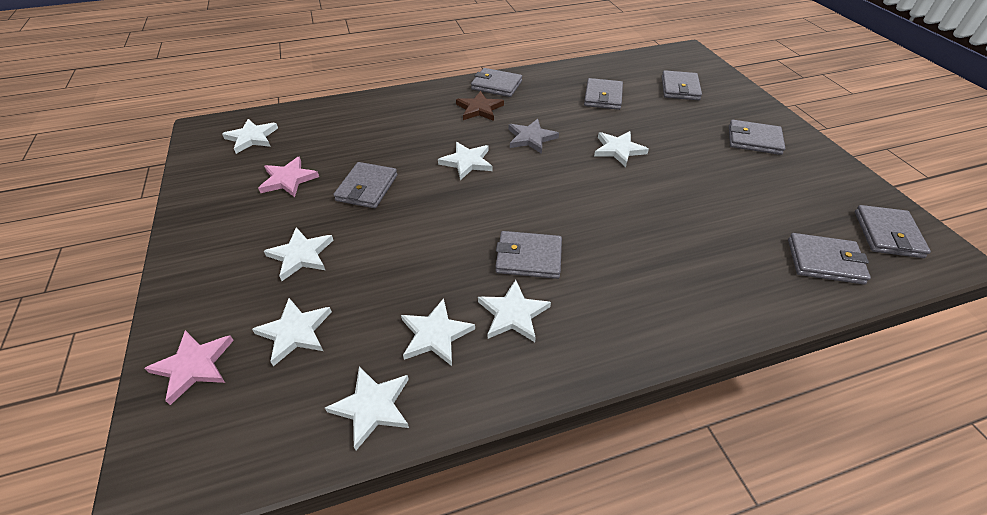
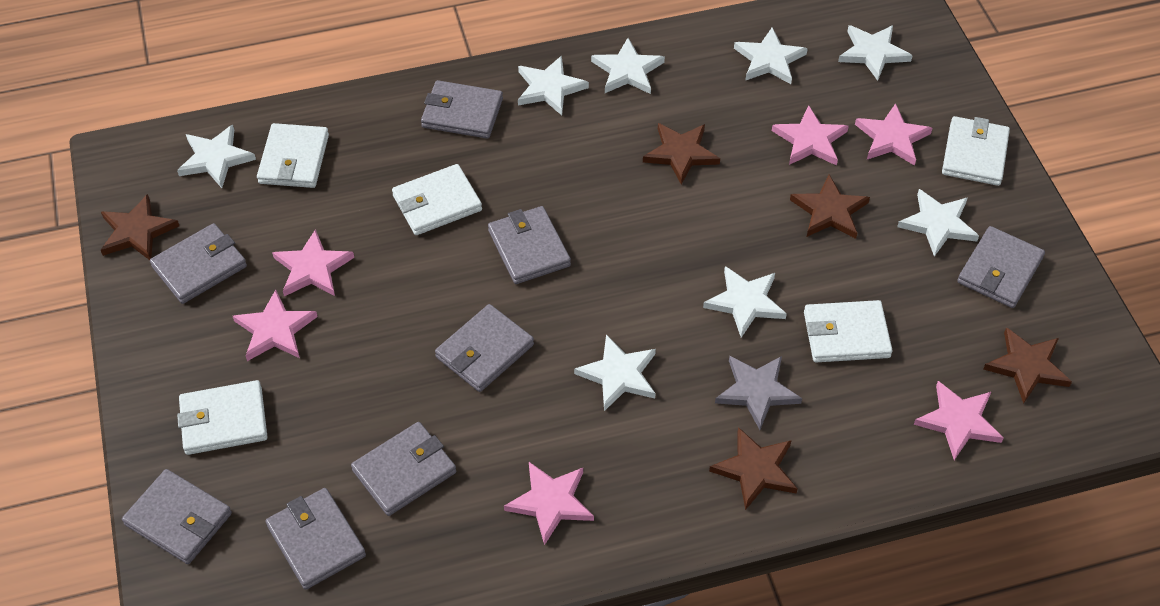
brown star: [456,91,504,121] = 1 -> [101,194,179,260] [643,123,720,185] [709,427,798,510] [790,175,870,239] [984,327,1072,404] = 5
pink star: [145,330,234,405] [258,157,319,197] = 2 -> [233,290,318,361] [272,229,354,296] [504,462,594,545] [772,105,849,166] [855,103,932,166] [914,381,1004,460] = 6
white wallet: none = 0 -> [177,380,267,455] [257,123,329,188] [392,164,482,235] [804,300,893,362] [942,116,1010,186] = 5

